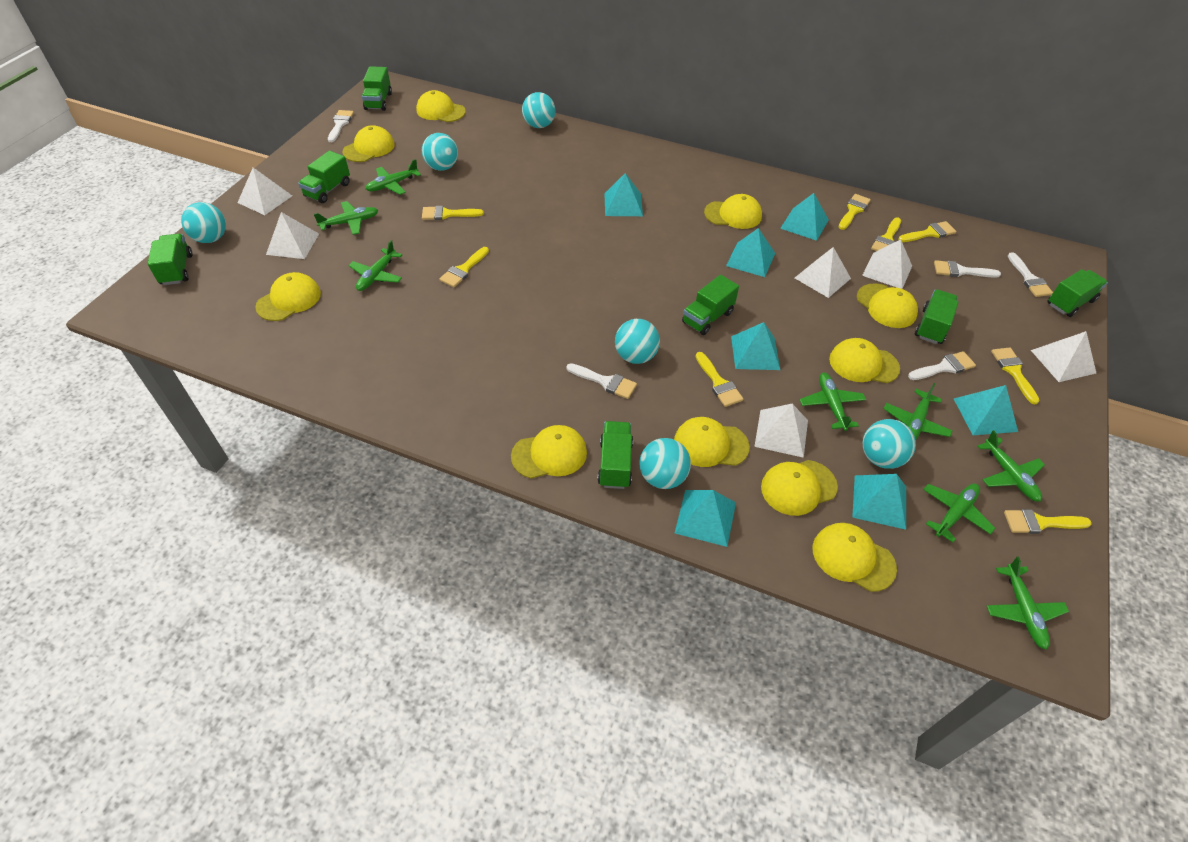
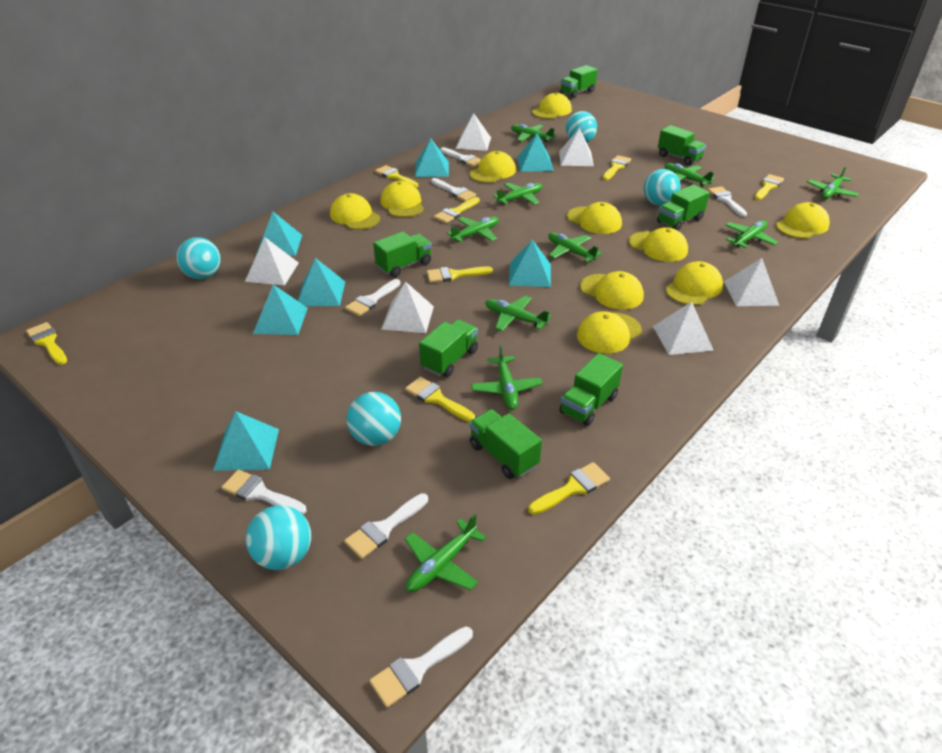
green plane: [314,201,378,235] [348,240,402,291] [365,159,421,195] [800,372,866,431] [883,383,952,440] [923,483,995,542] [978,430,1045,502] [987,556,1069,650] = 8 -> [405,514,487,592] [447,217,499,242] [471,344,543,410] [485,296,551,331] [493,183,542,205] [511,124,556,142] [548,232,602,262] [665,163,715,186] [725,220,778,248] [807,166,859,199] = 10
turquoise ball: [181,202,226,243] [422,133,458,171] [522,92,555,128] [615,319,660,364] [640,438,691,489] [863,419,916,469] = 6 -> [177,237,221,279] [246,505,311,570] [347,392,401,446] [566,111,597,142] [643,169,681,206] = 5
white brush: [328,110,354,142] [566,363,637,399] [908,351,976,380] [934,260,1001,278] [1008,252,1053,297] = 5 -> [221,470,306,514] [344,493,428,559] [345,279,401,316] [369,626,473,708] [431,178,476,201] [440,147,481,167] [708,187,747,217] = 7

